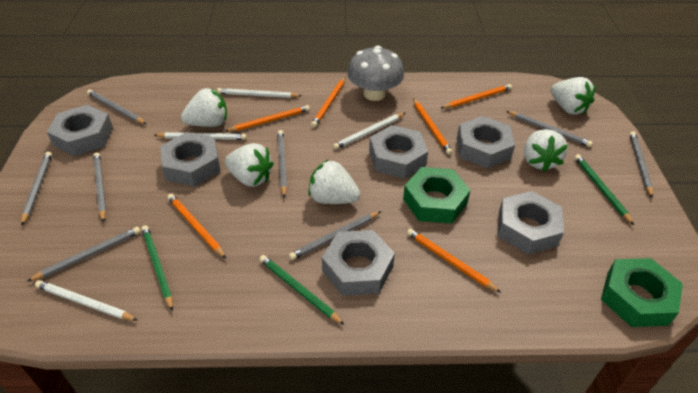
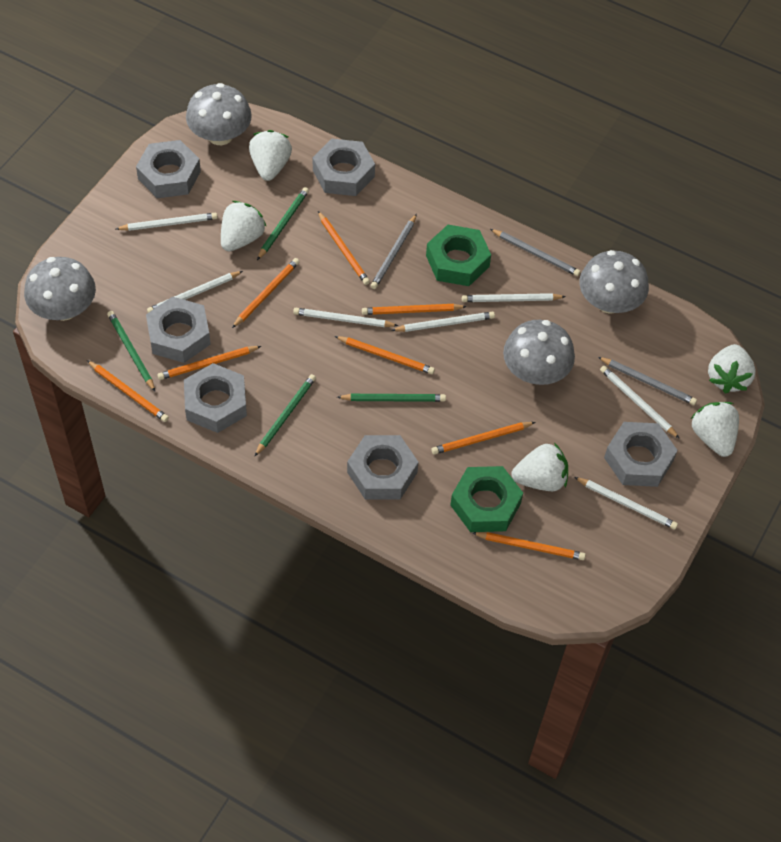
green pencil: [141,225,173,311] [259,255,344,325] [574,154,634,225] = 3 -> [107,311,155,391] [254,374,316,457] [257,187,309,260] [337,394,446,402] = 4
grey mushroom: [347,45,404,101] = 1 -> [24,257,96,321] [186,83,252,145] [503,320,575,385] [579,250,649,314] = 4
grey pencil: [21,152,52,225] [28,227,141,281] [87,90,146,124] [93,152,106,223] [278,130,287,198] [289,211,381,260] [506,111,593,147] [630,131,653,198] = 8 -> [370,214,417,289] [490,229,581,276] [598,357,697,405] = 3
orange pencil: [167,194,226,258] [224,105,310,132] [311,77,345,127] [407,229,501,293] [413,99,453,155] [441,84,512,108] = 6 -> [87,360,169,422] [157,346,261,380] [232,258,299,328] [318,211,370,285] [335,336,435,374] [362,304,467,315] [431,422,535,455] [473,532,586,560] = 8
white pencil: [35,280,137,321] [154,132,247,140] [217,88,301,98] [333,113,405,149] = 4 -> [116,213,218,231] [147,271,243,313] [293,308,398,327] [391,312,495,332] [462,293,566,302] [574,477,678,530] [600,366,680,439] = 7

